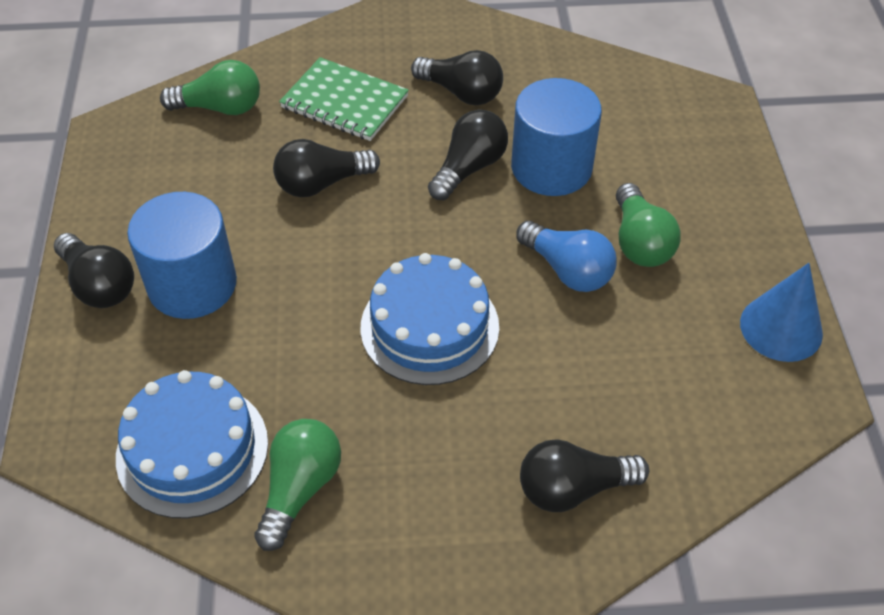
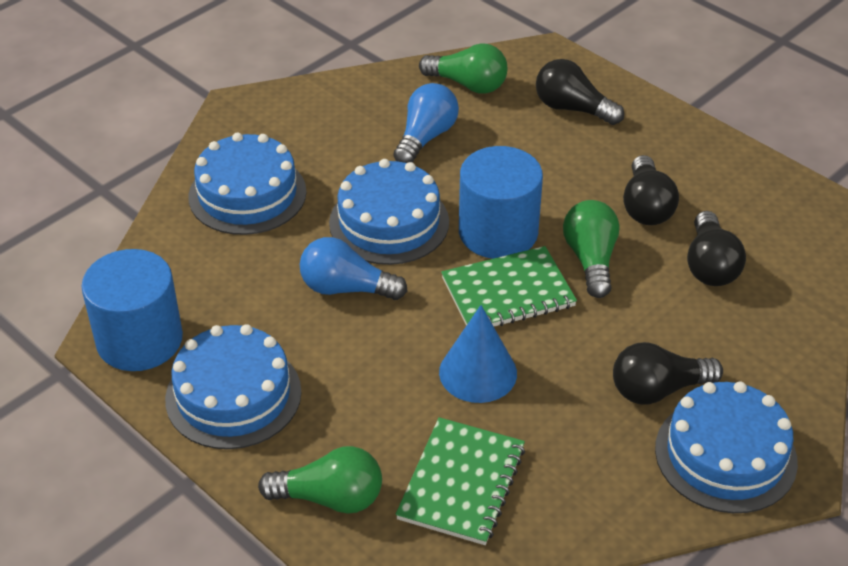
black light bulb: [54,233,134,308] [273,139,380,197] [411,50,503,105] [428,110,508,200] [520,440,649,512] = 5 -> [536,59,624,125] [613,342,723,404] [623,155,679,225] [687,211,746,286] = 4
blue cake: [116,370,268,518] [361,253,499,385] = 2 -> [165,324,301,449] [188,133,307,235] [329,159,449,265] [655,381,798,513] = 4
blue light bulb: [516,221,617,292] = 1 -> [300,237,408,300] [393,83,459,163] = 2
green notebook: [279,57,409,141] = 1 -> [396,417,525,545] [441,246,577,326] = 2

